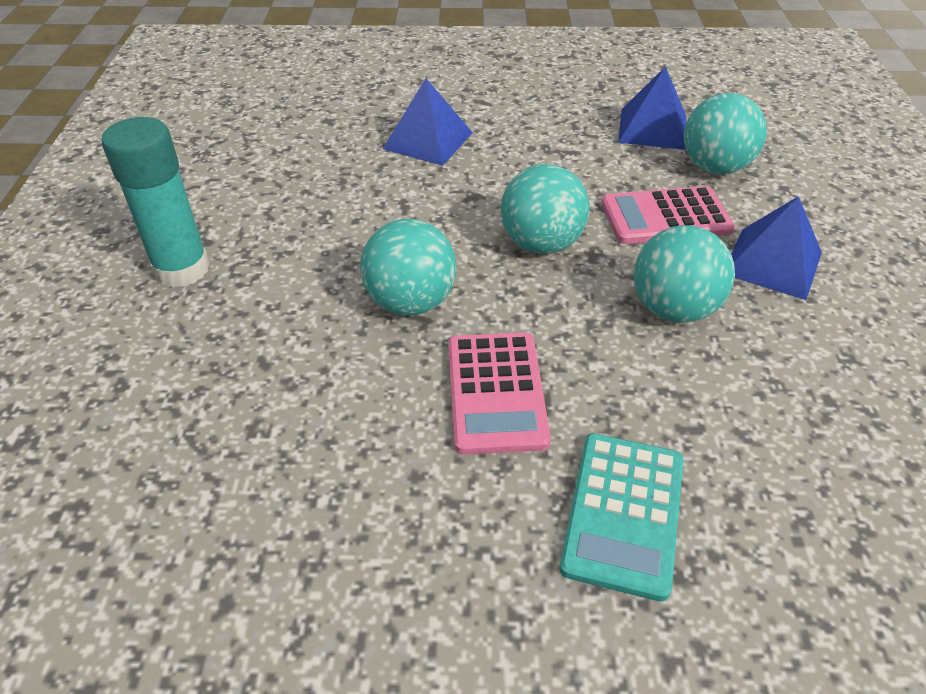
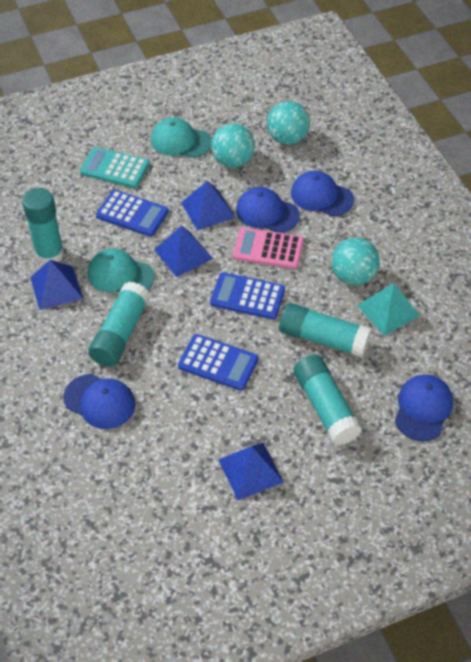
blue calculator: none = 0 -> [96,190,169,237] [178,334,259,391] [210,272,285,320] = 3
blue cap: none = 0 -> [63,374,135,429] [236,187,300,233] [291,171,354,216] [395,374,453,441] = 4
blue pyramid: [383,78,473,166] [618,66,686,150] [731,196,822,300] = 3 -> [30,260,83,310] [154,225,213,277] [181,181,236,231] [218,443,284,500] = 4
pink calculator: [448,333,551,455] [602,186,735,244] = 2 -> [233,227,304,269] = 1
turquoise ball: [360,219,457,315] [500,164,589,254] [634,225,735,323] [684,93,767,174] = 4 -> [211,123,255,168] [267,101,310,145] [331,238,380,286] = 3
turquoise cap: none = 0 -> [88,248,154,293] [151,117,212,158] = 2
turquoise glue stick: [102,117,210,288] = 1 -> [22,188,64,265] [88,282,150,367] [279,303,372,358] [294,355,362,446] = 4
turquoise pyramid: none = 0 -> [357,283,420,336] = 1

